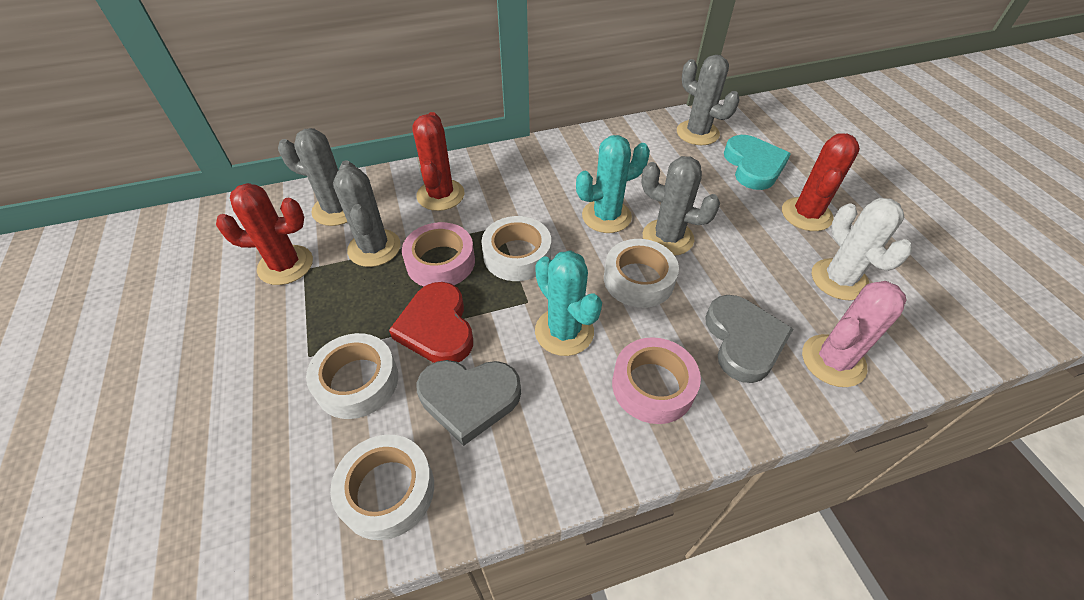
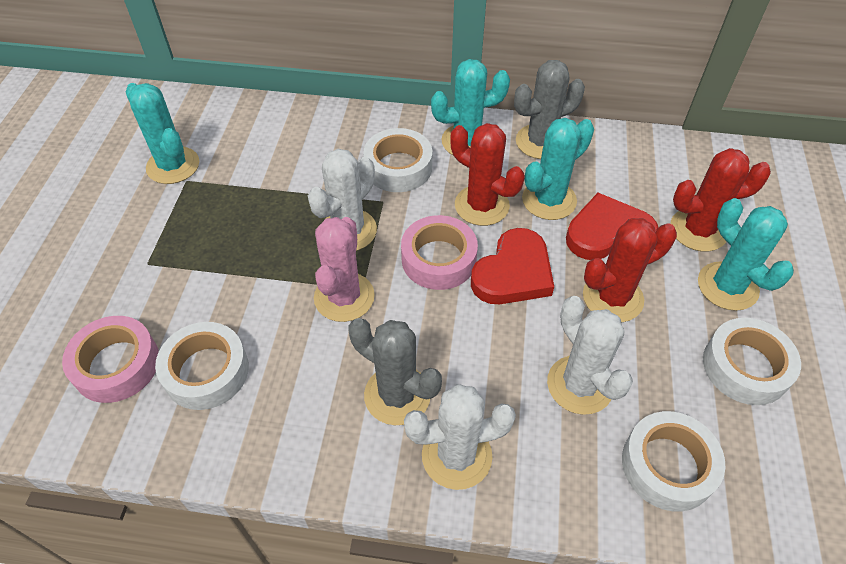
grey cactus: [278,128,355,226] [333,167,400,267] [641,156,720,256] [677,55,740,145] = 4 -> [349,318,442,425] [514,60,585,159] = 2
grey heart: [416,360,521,446] [705,295,793,383] = 2 -> none = 0
red heart: [389,282,473,363] = 1 -> [471,228,554,304] [566,193,658,260] = 2
turquoise cactus: [535,250,602,356] [576,135,650,233] = 2 -> [126,83,199,184] [431,59,510,155] [522,118,594,220] [698,198,794,311] = 4
turquoise heart: [724,135,791,190] = 1 -> none = 0
white cactus: [812,198,912,301] = 1 -> [308,149,377,251] [404,384,516,490] [547,296,633,415] = 3

